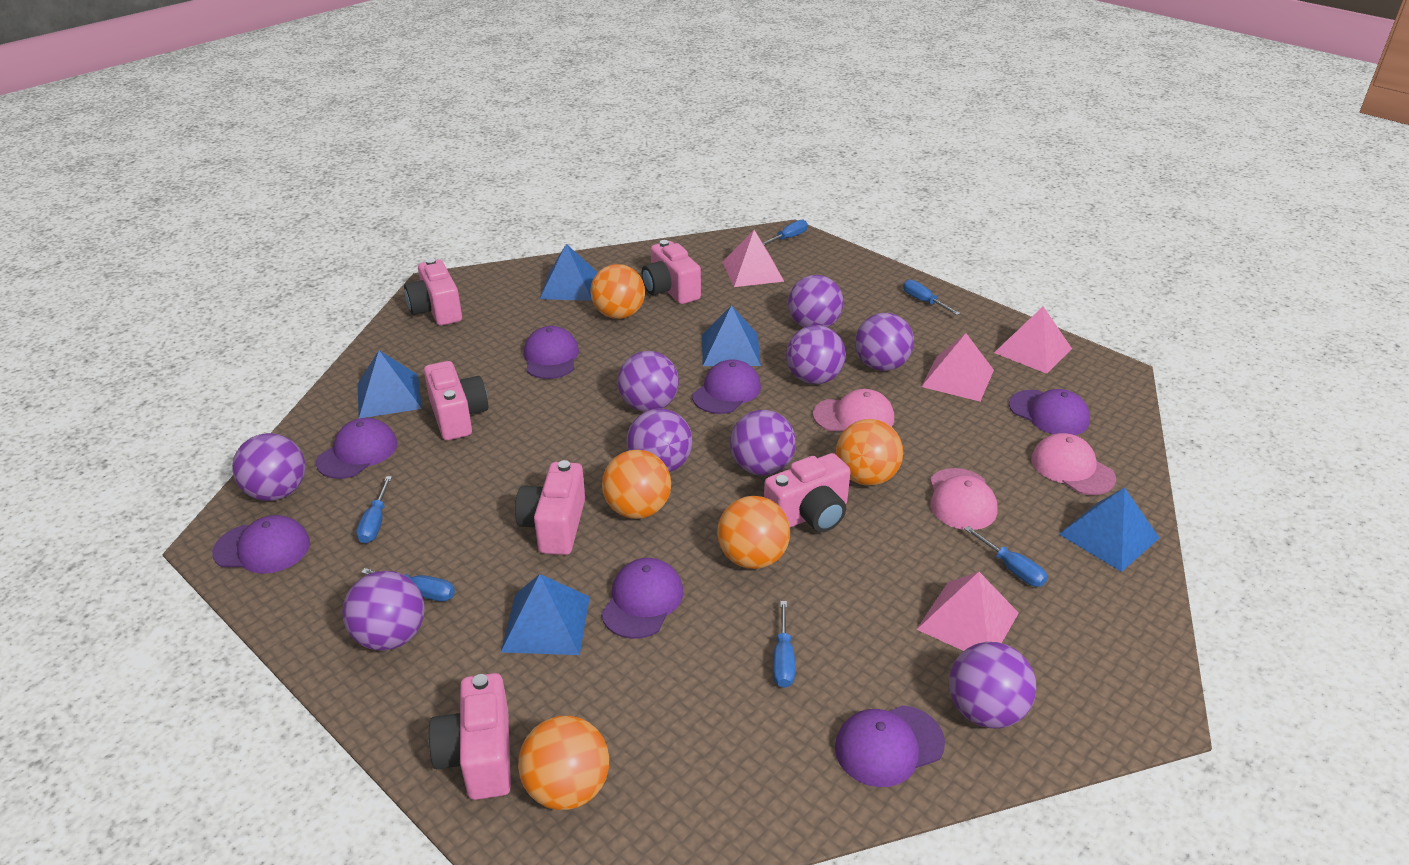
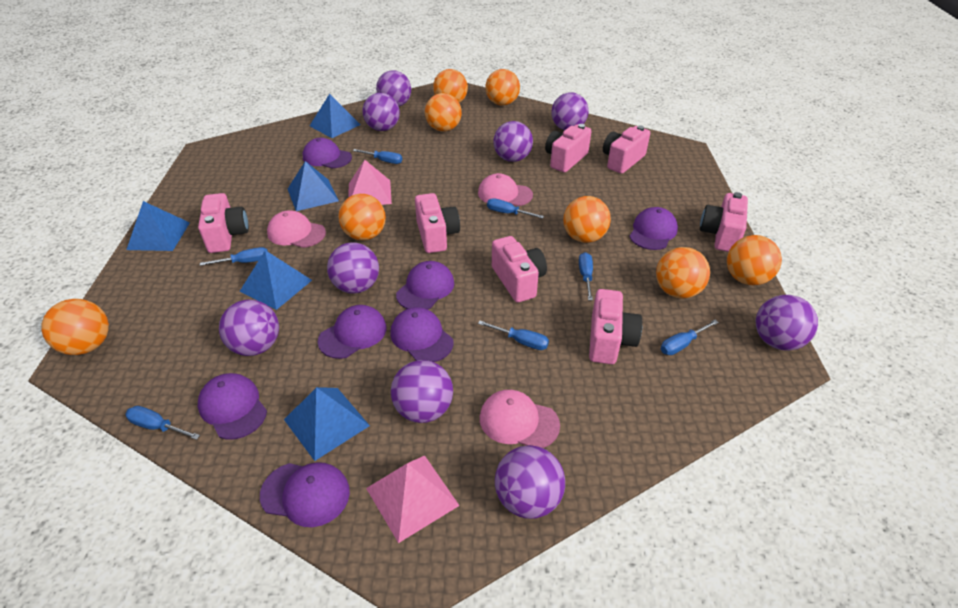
blue screwdriver: [356,476,392,543] [361,568,455,602] [763,219,808,245] [773,601,795,688] [903,280,960,315] [964,526,1047,587] = 6 -> [125,406,200,440] [200,247,268,266] [353,149,402,164] [478,321,549,350] [487,198,544,219] [579,252,593,301] [661,320,719,355] = 7
orange ball: [518,716,609,810] [590,264,645,319] [602,450,671,519] [717,496,790,569] [836,419,903,486] = 5 -> [41,299,109,355] [338,194,386,240] [425,93,462,132] [433,69,468,103] [485,69,520,106] [563,196,611,243] [656,247,710,299] [727,235,782,285] = 8
pink camera: [404,258,462,326] [424,361,488,440] [428,673,511,800] [515,460,585,555] [642,240,701,304] [764,453,851,532] = 6 -> [198,193,249,253] [415,193,460,253] [492,236,547,303] [545,124,591,172] [589,289,642,364] [603,125,650,174] [700,192,748,252] = 7
pink pyramid: [722,230,784,287] [916,572,1019,651] [921,333,994,402] [994,306,1072,374] = 4 -> [348,160,392,205] [366,456,460,543] = 2

